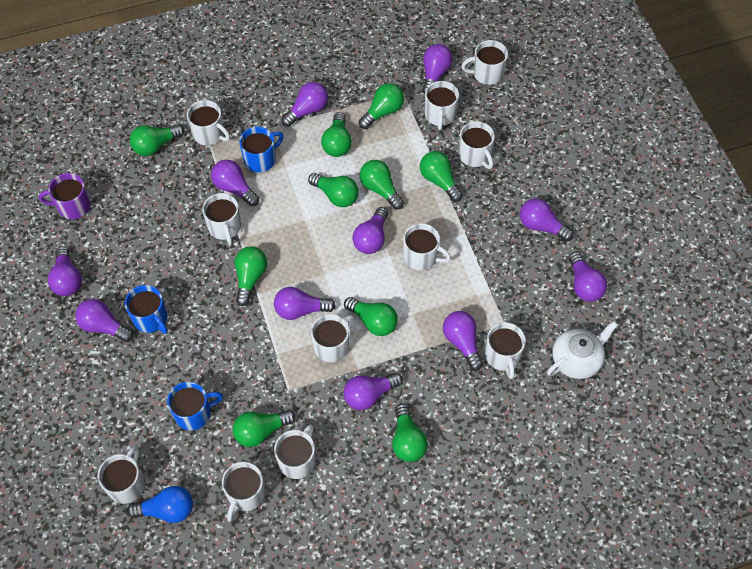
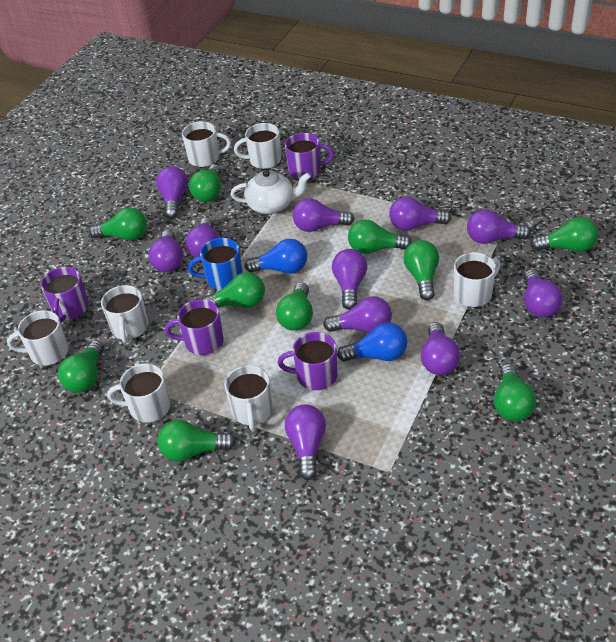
blue light bulb: [127,486,193,523] = 1 -> [245,239,307,273] [337,322,407,362] = 2
blue mug: [125,285,168,334] [167,382,223,430] [239,127,284,173] = 3 -> [188,238,243,290] = 1
purple mug: [39,173,91,219] = 1 -> [41,267,89,323] [165,299,224,355] [277,332,338,390] [285,133,334,179] = 4
white mug: [98,447,145,504] [187,100,230,145] [202,193,241,245] [222,462,265,521] [274,424,315,479] [311,314,355,362] [403,223,451,270] [425,81,459,130] [459,121,495,169] [461,40,508,85] [485,322,526,379] = 11 -> [7,310,69,366] [101,285,148,343] [107,363,171,423] [182,122,231,167] [224,365,273,430] [234,123,281,169] [454,252,501,307] = 7

